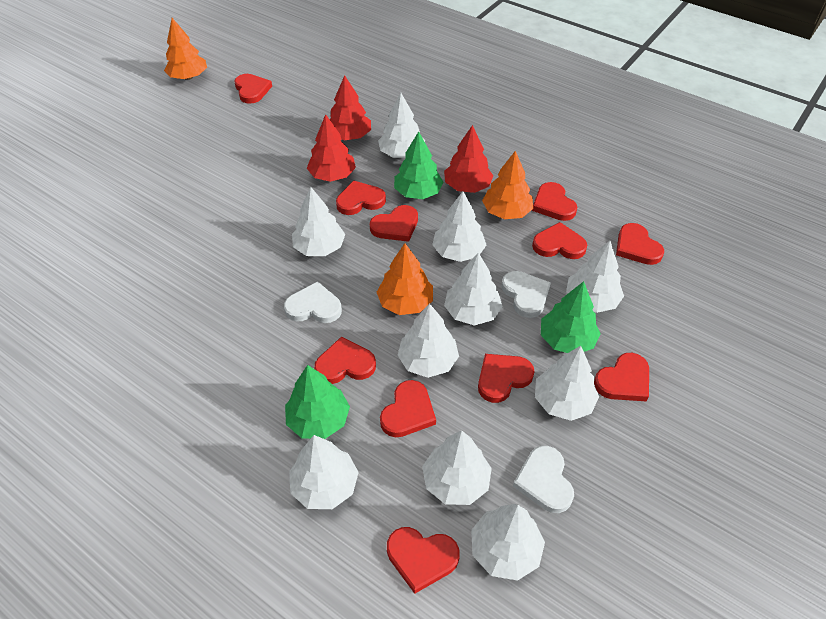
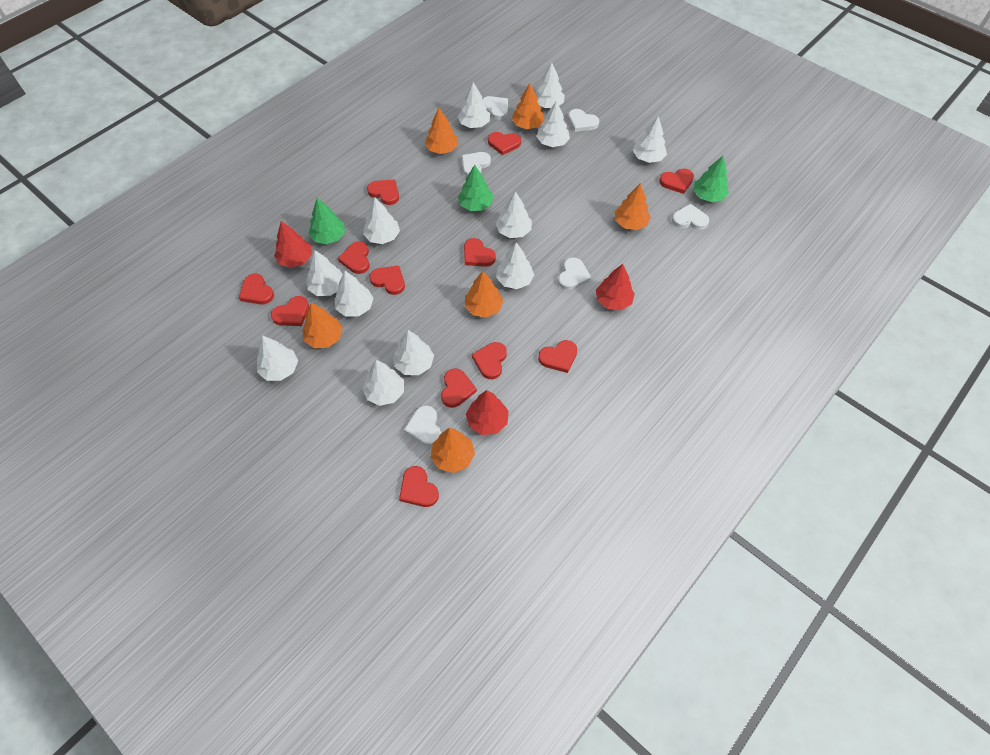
orange tree: [164,18,207,80] [376,243,433,315] [482,151,533,219] = 3 -> [303,303,343,348] [425,108,458,154] [431,428,475,473] [465,271,503,318] [512,83,544,129] [615,183,651,230] = 6
red heart: [235,74,272,104] [314,337,376,384] [336,180,386,215] [370,205,418,242] [380,380,436,437] [387,527,460,594] [478,354,534,403] [532,182,577,221] [532,222,587,259] [594,353,649,402] [616,223,664,265] = 11 -> [239,274,274,305] [271,296,309,326] [338,242,370,274] [367,179,399,205] [369,265,405,295] [399,466,439,507] [441,368,477,408] [464,238,496,267] [472,342,507,379] [488,132,521,155] [538,340,577,373] [659,169,694,194] = 12
white heart: [284,281,342,323] [501,271,551,318] [513,446,574,513] = 3 -> [404,406,441,446] [462,152,491,176] [482,96,508,120] [558,257,591,290] [568,109,599,132] [672,204,709,230] = 6
white tree: [289,435,359,509] [292,187,345,256] [378,93,425,158] [397,303,459,378] [422,430,492,505] [432,191,486,262] [444,252,503,326] [471,504,545,581] [535,346,599,421] [566,241,624,313] = 10 -> [257,335,298,381] [306,250,343,296] [335,271,374,316] [362,360,404,406] [363,198,400,244] [393,330,434,375] [458,82,490,128] [496,192,532,238] [496,242,534,289] [535,63,565,108] [536,100,570,147] [633,116,667,163] = 12

